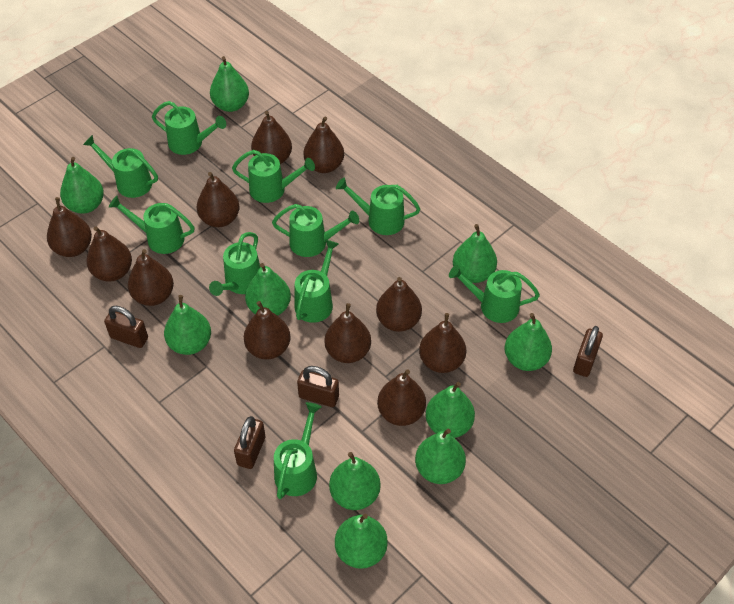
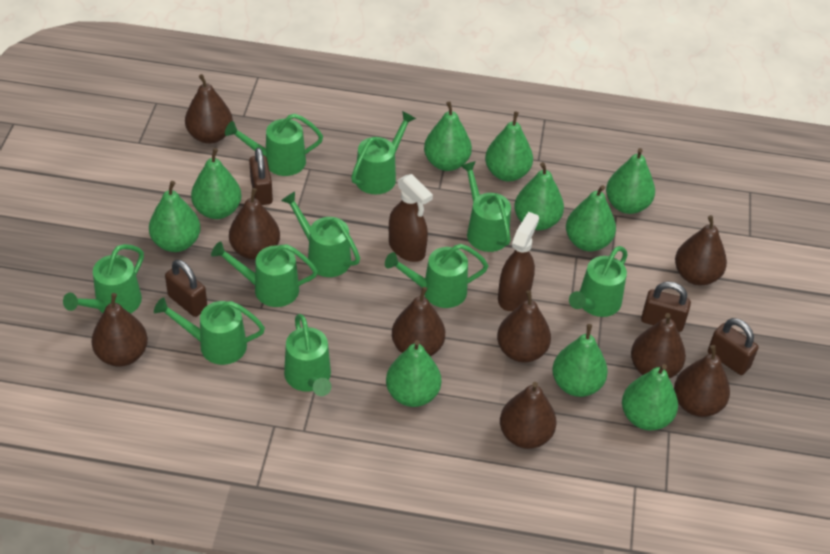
brown pear: [47,197,92,257] [86,226,132,282] [128,249,174,306] [196,172,240,227] [244,301,291,359] [251,111,292,164] [304,116,344,173] [325,303,371,363] [376,277,422,332] [377,369,426,426] [419,313,466,373] = 11 -> [92,293,148,367] [185,74,233,144] [229,188,280,260] [392,287,445,356] [497,290,551,362] [500,382,556,449] [631,313,686,378] [674,345,730,417] [675,215,727,285] = 9
brown spray bottle: none = 0 -> [389,174,433,262] [498,212,539,311] = 2

